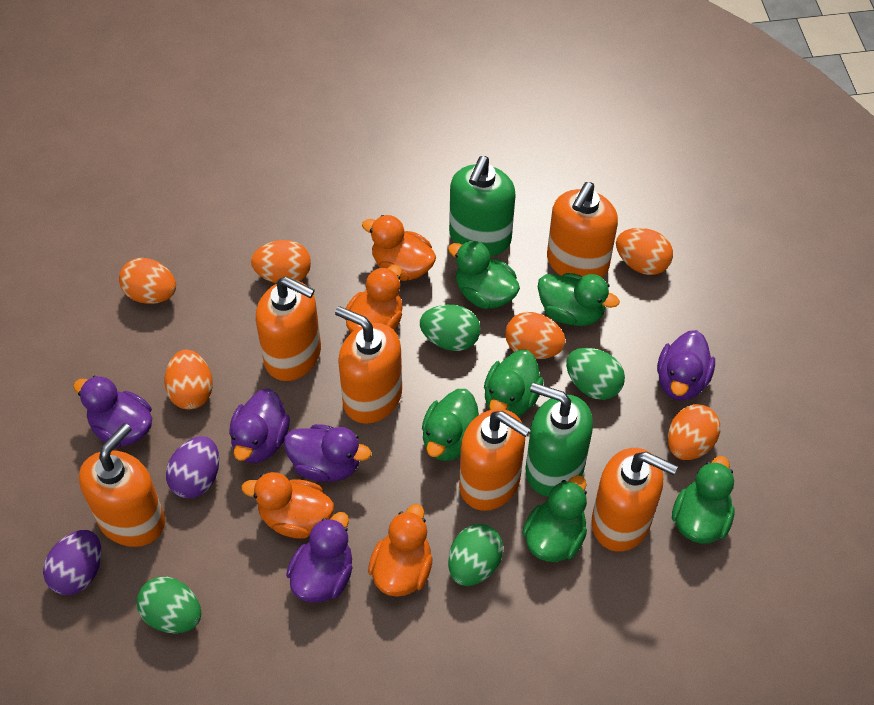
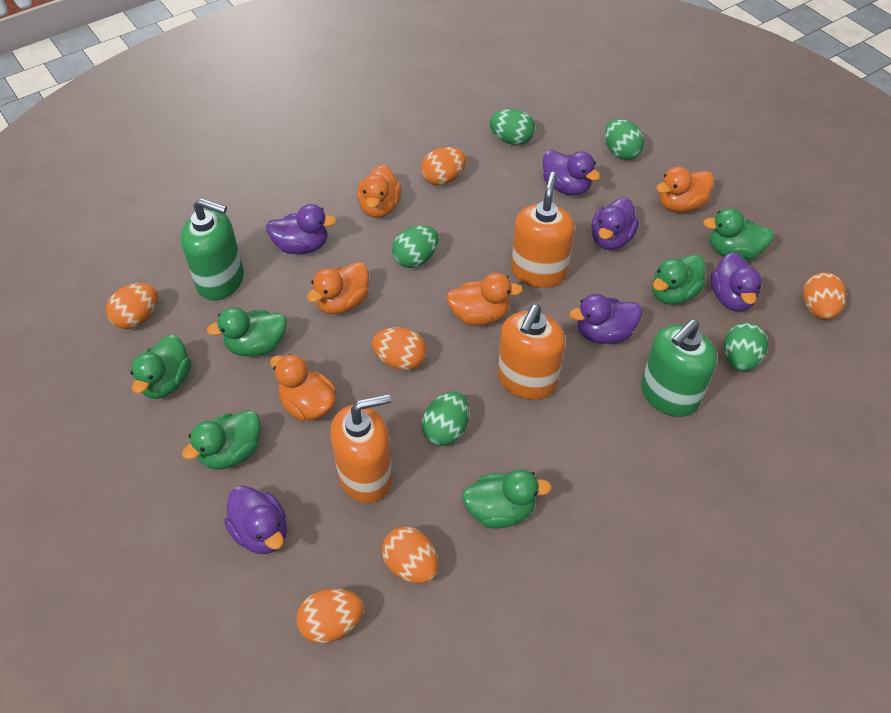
green egg: [137,577,201,633] [420,305,481,351] [448,524,503,586] [566,348,625,400] = 4 -> [392,225,439,268] [422,391,469,446] [490,109,535,145] [605,119,644,160] [724,323,768,371] = 5
orange duck: [242,472,334,539] [345,265,402,333] [362,215,436,281] [368,504,433,597] = 4 -> [270,354,336,421] [307,262,369,314] [357,165,402,218] [446,273,523,326] [656,167,714,213] = 5
orange soap dispenser: [79,423,165,547] [256,276,321,381] [335,306,402,424] [459,409,531,511] [547,182,618,277] [591,448,678,552] = 6 -> [330,394,393,503] [498,304,565,400] [511,172,575,288] = 3
purple duck: [73,376,152,448] [229,389,290,463] [284,424,371,482] [286,512,353,603] [657,330,715,401] = 5 -> [224,486,287,554] [266,204,337,254] [543,150,600,196] [569,294,642,344] [591,197,639,250] [711,252,762,312] = 6
purple egg: [43,530,101,595] [166,436,219,498] = 2 -> none = 0

